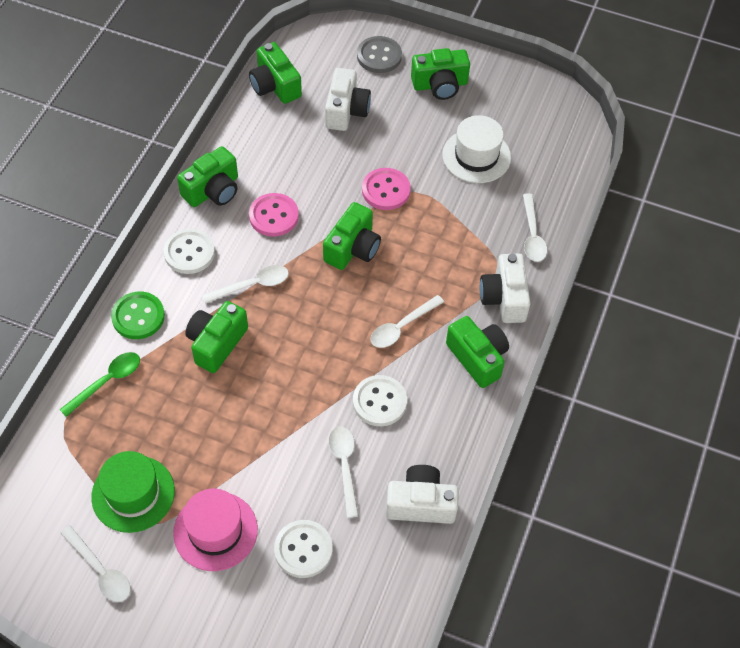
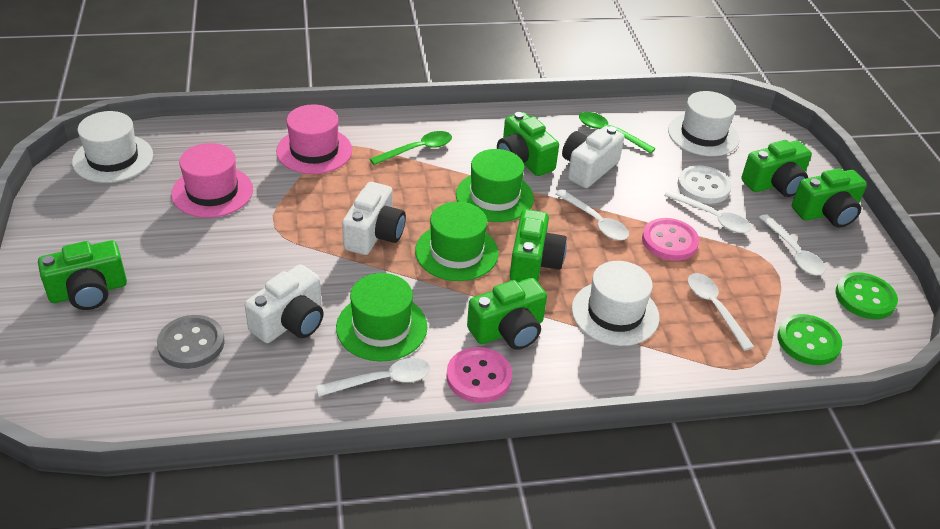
green button: [111,292,165,339] = 1 -> [778,314,842,365] [836,272,898,319] = 2
green hat: [91,451,175,533] = 1 -> [336,273,427,362] [415,202,499,281] [456,149,534,222] = 3
green spoon: [59,352,140,417] = 1 -> [370,131,452,165] [579,112,656,154] = 2
pink hat: [173,489,258,571] = 1 -> [171,143,253,218] [276,104,353,174] = 2
white button: [164,229,215,274] [274,520,333,578] [353,375,407,426] = 3 -> [677,165,731,204] = 1
white hat: [442,115,511,183] = 1 -> [72,111,153,183] [572,261,660,346] [668,91,739,156] = 3

